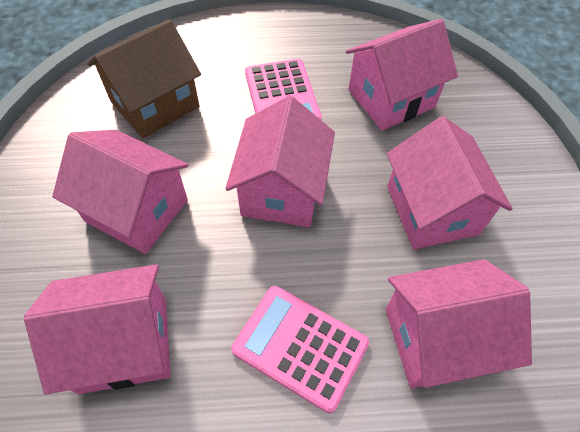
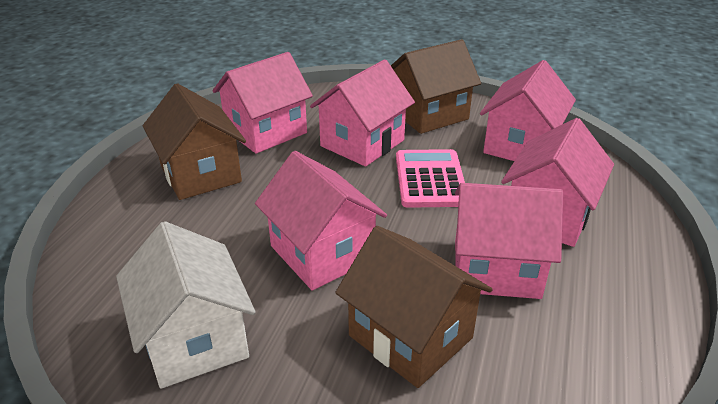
brown house: [87,19,201,139] = 1 -> [143,83,246,200] [335,226,493,388] [391,39,481,134] = 3
pink calculator: [231,286,369,413] [245,59,322,121] = 2 -> [396,149,465,208] = 1
white house: none = 0 -> [116,221,256,389] = 1

